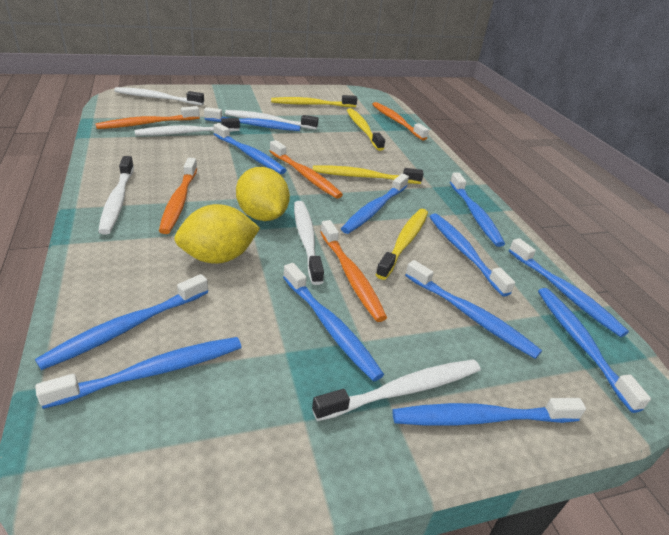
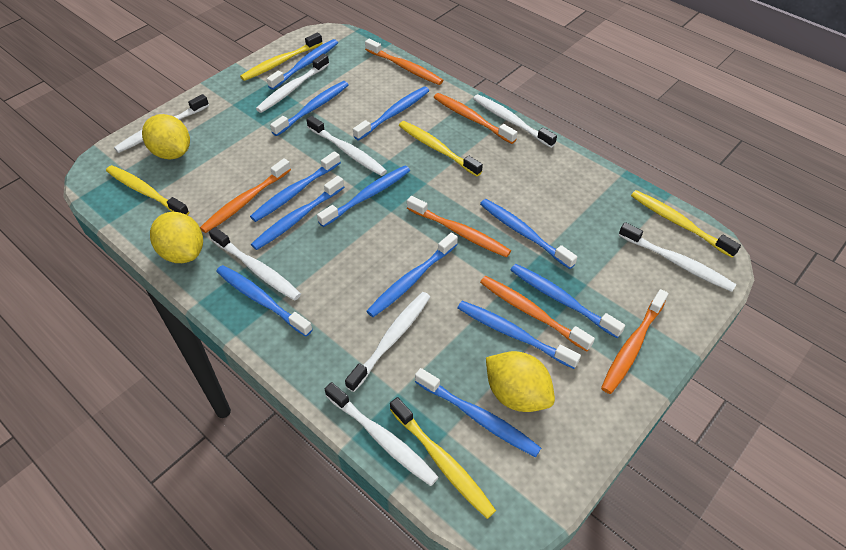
orange toothbrush: [95,106,200,129] [159,158,197,234] [270,140,343,199] [320,220,387,322] [372,102,429,140] = 5 -> [200,158,291,233] [365,39,443,85] [407,196,511,257] [434,93,517,144] [480,276,595,351] [601,289,669,394] = 6
white toothbrush: [98,156,134,235] [114,87,204,105] [134,118,240,136] [225,110,319,130] [294,201,324,285] [312,359,480,421] = 6 -> [114,94,209,153] [209,227,301,301] [256,54,329,113] [306,116,387,176] [325,382,439,486] [345,292,430,392] [473,94,557,148] [619,222,737,292] = 8
yellow lemon: [174,204,260,264] [236,167,290,221] = 2 -> [142,114,190,159] [150,212,203,263] [486,351,555,412] = 3
yellow toothbrush: [271,95,357,107] [313,165,424,184] [347,108,385,151] [376,209,428,280] = 4 -> [106,165,189,215] [240,32,323,81] [390,397,496,519] [399,121,483,176] [631,190,741,258] = 5

